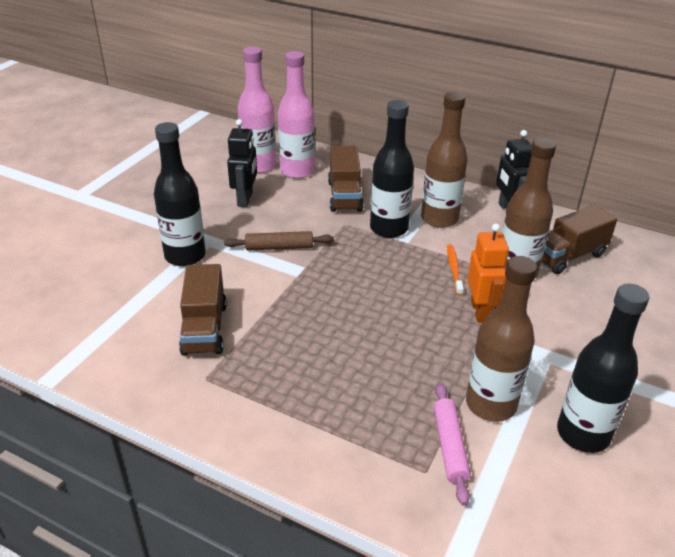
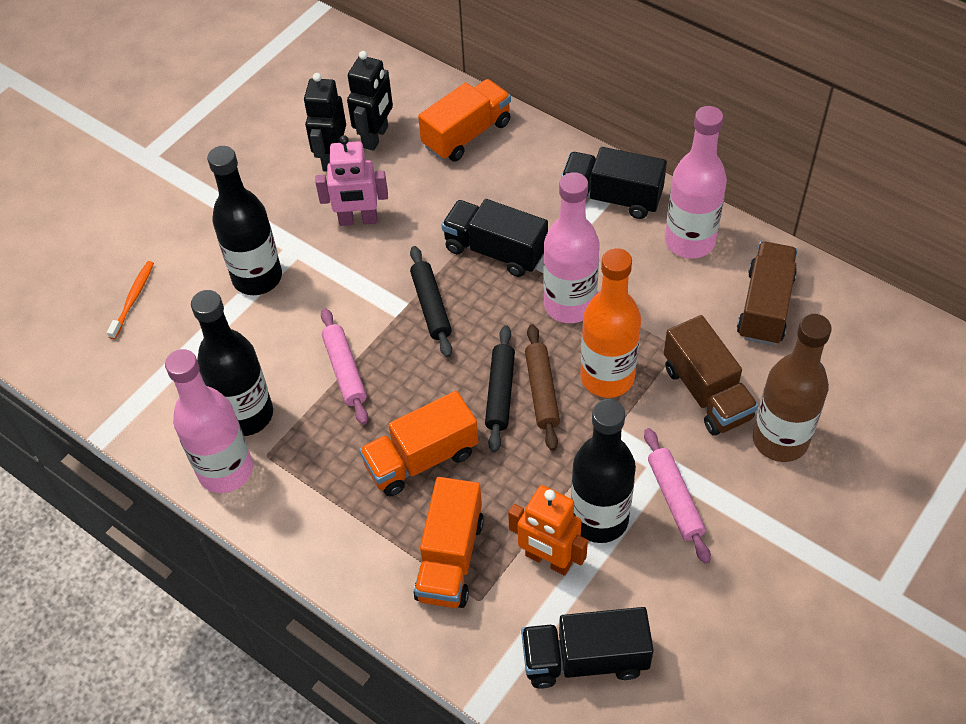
black rolling pin: none = 0 -> [410,246,452,358] [485,325,515,453] = 2
black truck: none = 0 -> [442,199,548,277] [521,607,654,689] [561,147,667,219] = 3
brown bottle: [421,92,468,228] [466,256,537,422] [502,138,556,278] = 3 -> [753,314,832,462] = 1
brown truck: [179,264,227,356] [328,146,364,212] [541,204,617,274] = 3 -> [664,315,758,435] [737,241,797,345] = 2
orange bottle: none = 0 -> [580,248,641,398] = 1
orange truck: none = 0 -> [359,391,479,497] [414,477,484,608] [418,79,511,161] = 3
pink bottle: [238,47,276,173] [278,51,315,179] = 2 -> [165,349,253,493] [543,172,600,323] [665,106,727,259] = 3
pink robot: none = 0 -> [315,135,388,226] = 1
pink rolling pin: [434,383,471,506] = 1 -> [321,308,368,425] [644,428,711,564] = 2

